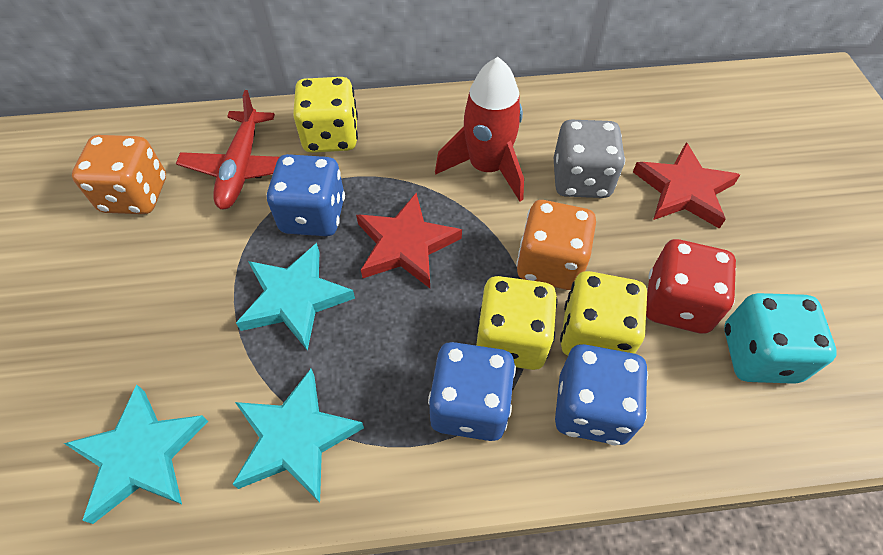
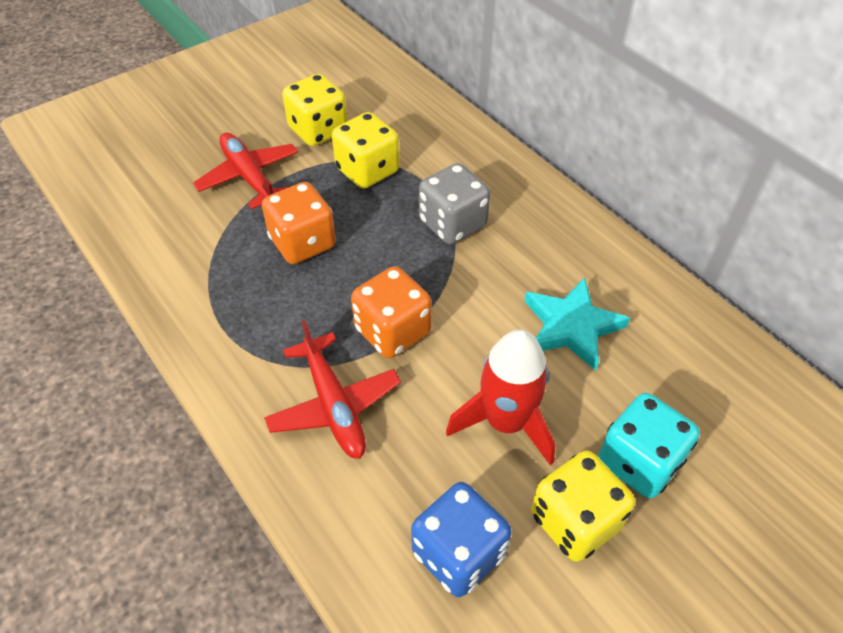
blue dice: [266,154,345,236] [428,342,516,441] [555,344,648,446] = 3 -> [411,482,512,597] = 1
red dice: [646,239,736,334] = 1 -> none = 0
red plane: [176,90,280,209] = 1 -> [193,132,298,209] [264,320,401,459] = 2
red star: [356,193,462,288] [633,142,740,229] = 2 -> none = 0
turquoise star: [64,384,209,524] [232,369,364,502] [236,243,355,351] = 3 -> [525,277,630,371] = 1

